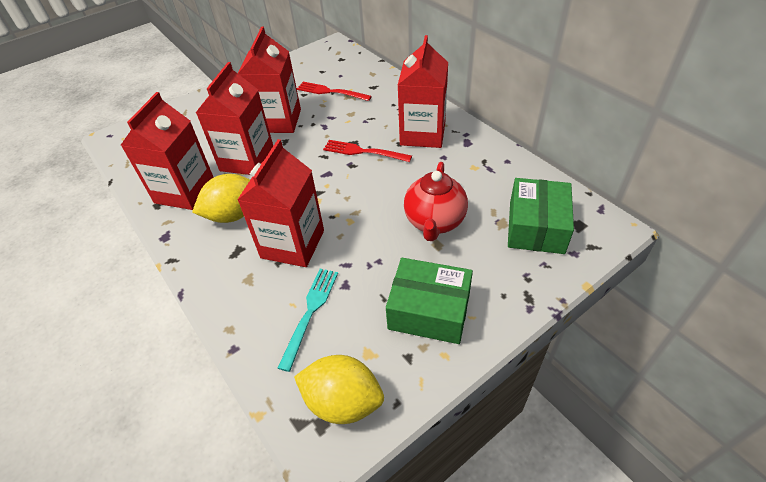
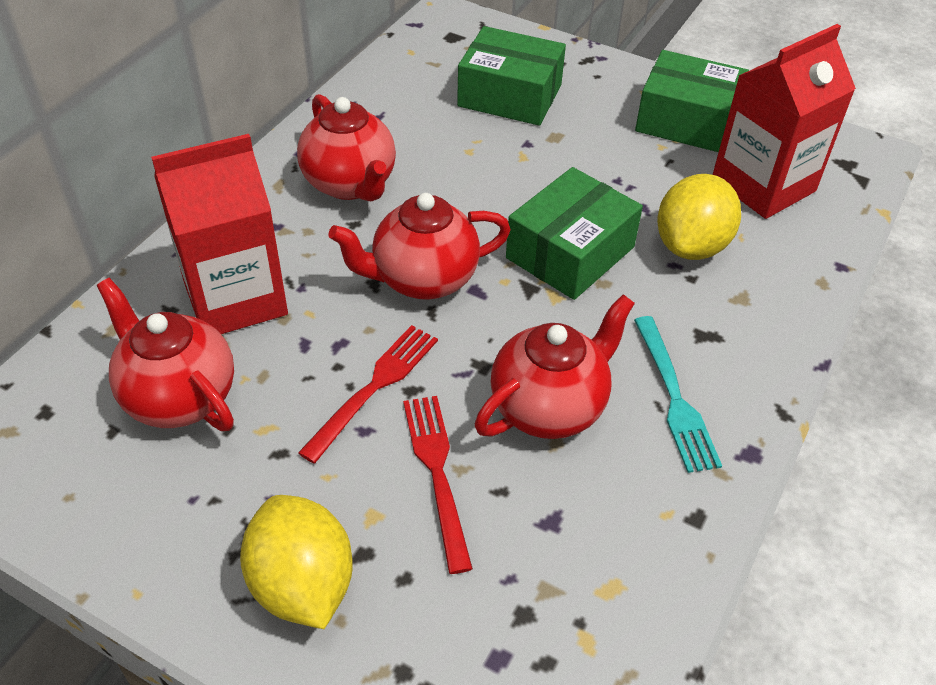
green box: [386,258,473,344] [508,178,574,254] = 2 -> [457,26,566,126] [506,167,643,300] [635,50,749,152] = 3
red carton: [121,92,214,210] [196,62,273,175] [237,139,324,267] [238,26,301,133] [398,35,448,148] = 5 -> [151,134,288,334] [713,24,856,219] = 2
red teapot: [404,162,468,241] = 1 -> [96,278,234,431] [297,94,396,201] [328,193,511,300] [475,294,635,439] = 4

